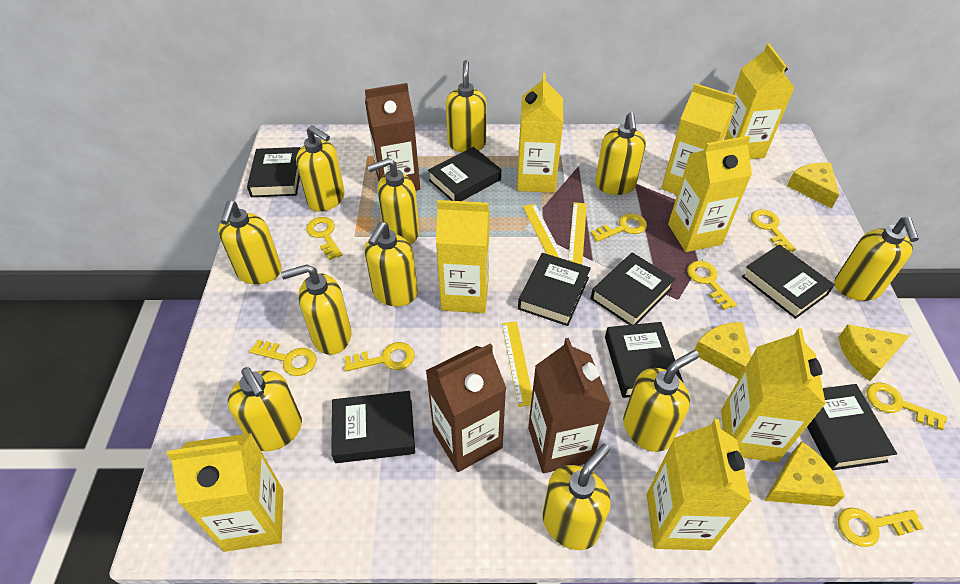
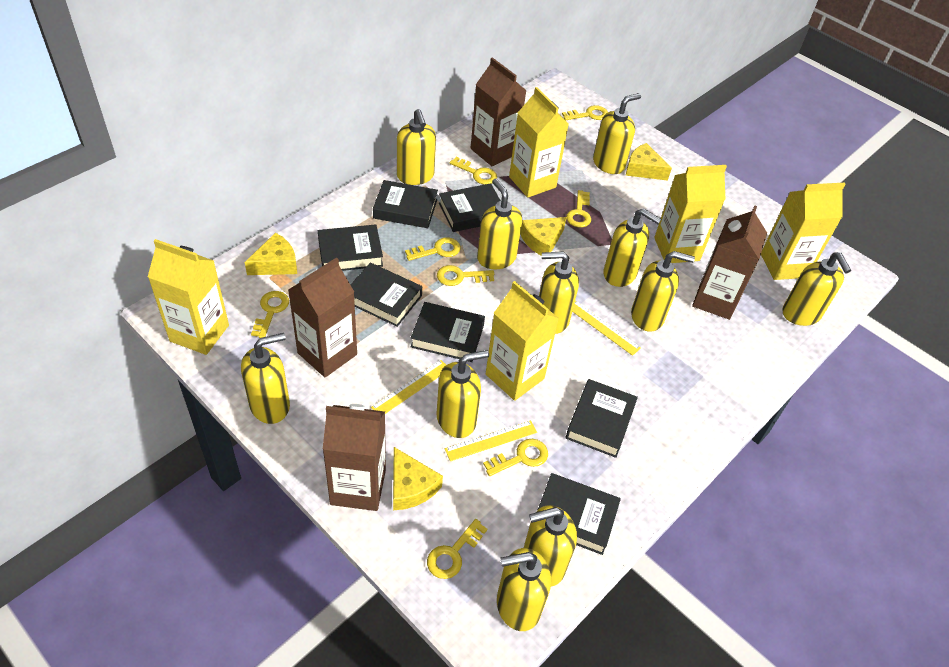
black book: [247,147,300,197] [331,391,415,463] [428,147,501,201] [518,253,591,326] [591,252,675,325] [605,322,683,398] [742,245,835,319] [807,384,897,470] = 8 -> [318,225,383,271] [351,262,422,327] [373,180,438,228] [410,302,485,362] [439,183,501,232] [538,473,621,555] [566,379,638,458] = 7
brown carton: [365,83,420,191] [425,343,507,472] [528,338,611,473] = 3 -> [288,257,357,377] [323,404,386,511] [471,57,527,166] [692,206,767,320] = 4
yellow carton: [167,433,283,552] [436,200,490,313] [517,73,563,193] [646,419,752,550] [661,84,737,195] [668,136,752,252] [721,328,826,462] [724,44,795,159] = 8 -> [148,239,229,355] [486,281,559,401] [509,87,569,197] [654,165,727,263] [761,183,845,280] = 5

